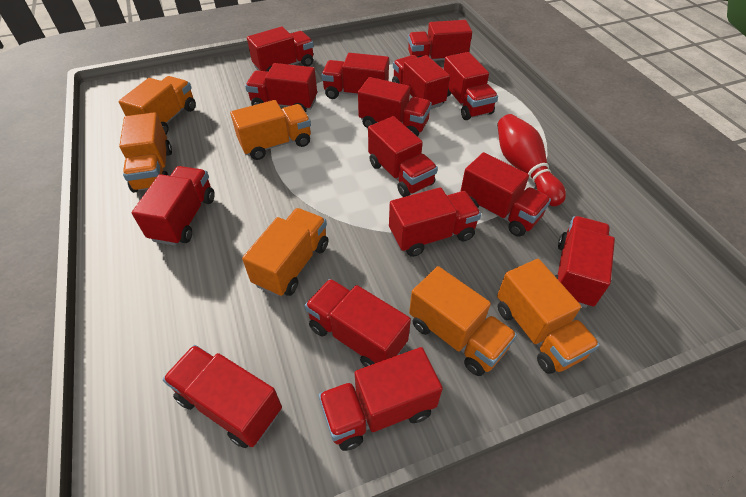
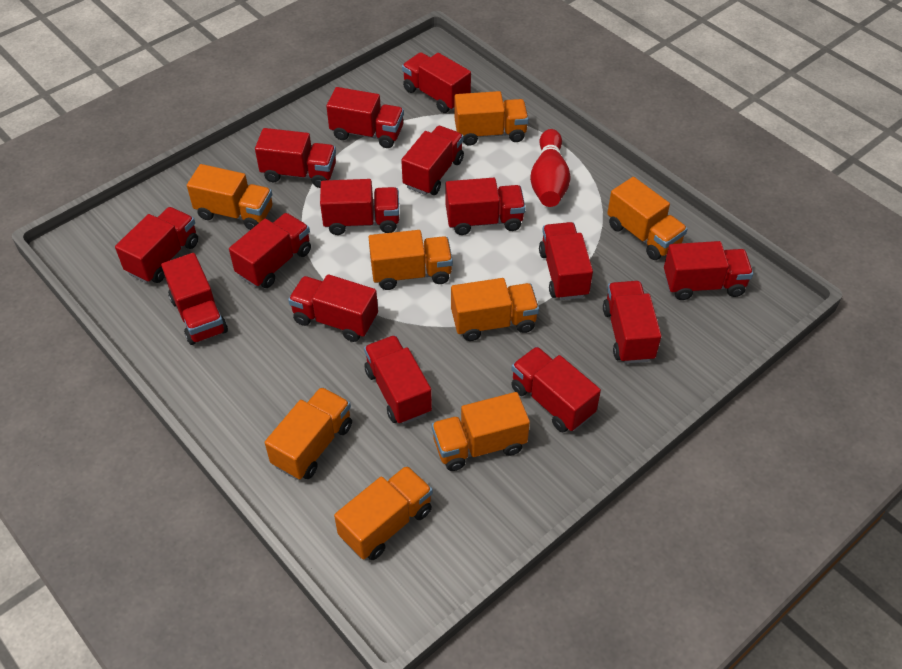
orange truck: [119,76,196,134] [119,112,172,192] [230,100,311,160] [242,208,329,297] [409,266,517,376] [497,259,600,374] = 6 -> [187,164,273,230] [265,387,352,480] [334,465,433,560] [369,230,453,290] [432,392,530,471] [451,278,539,341] [455,91,529,146] [607,177,688,260] = 8

